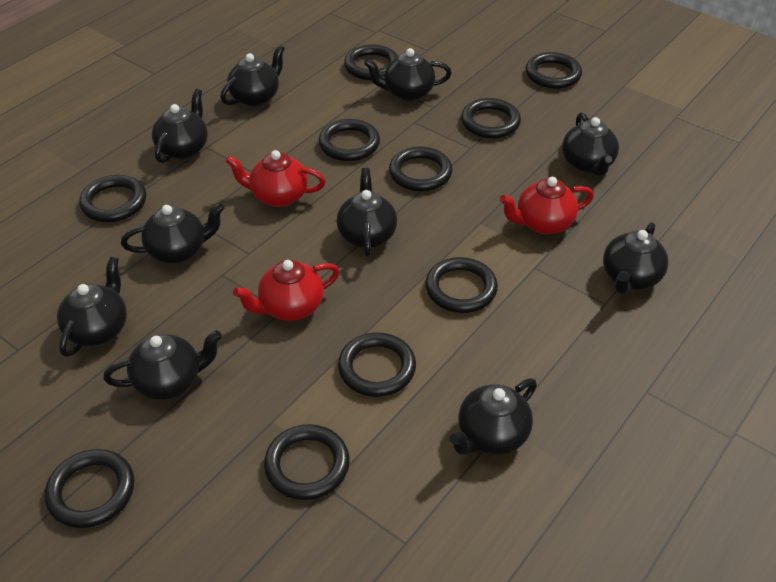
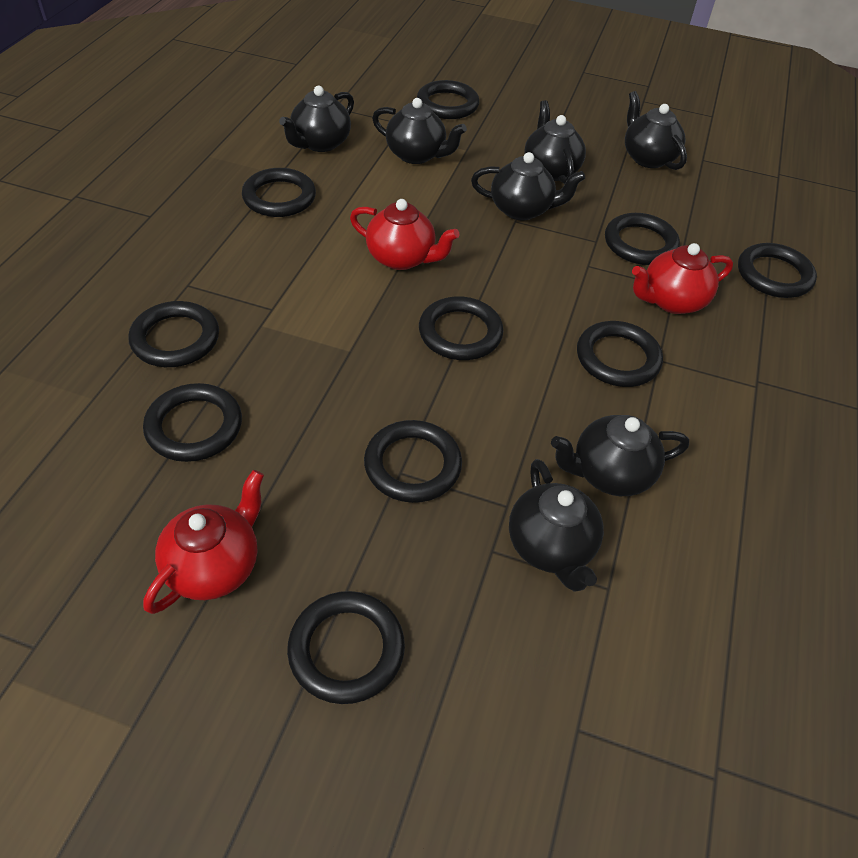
black teapot: [57,257,127,357] [103,330,222,400] [121,203,225,263] [152,89,208,163] [220,45,285,107] [337,168,397,257] [364,48,452,101] [449,378,537,455] [562,112,619,176] [603,222,668,294] = 10 -> [279,86,354,152] [372,98,467,164] [471,152,585,221] [509,459,604,592] [524,100,586,184] [551,415,689,496] [625,91,687,170] = 7

